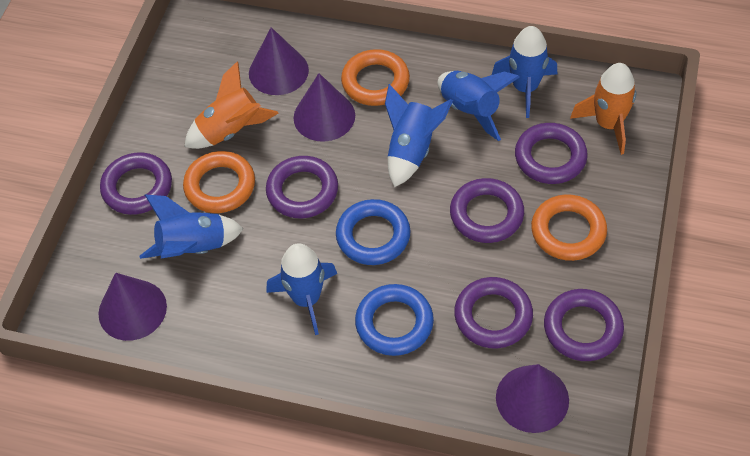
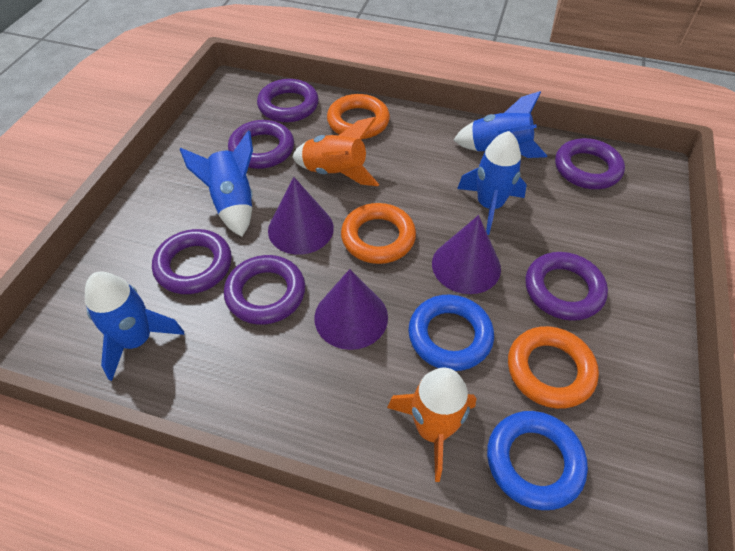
blue rocket: [139,195,243,259] [267,243,337,335] [385,84,453,187] [438,71,520,141] [492,26,557,118] = 5 -> [85,272,184,381] [180,130,253,237] [453,91,547,158] [457,131,527,235] = 4
purple cone: [98,273,167,341] [249,27,309,95] [294,73,355,142] [496,364,569,433] = 4 -> [268,177,334,255] [314,269,388,350] [432,215,501,294] = 3

